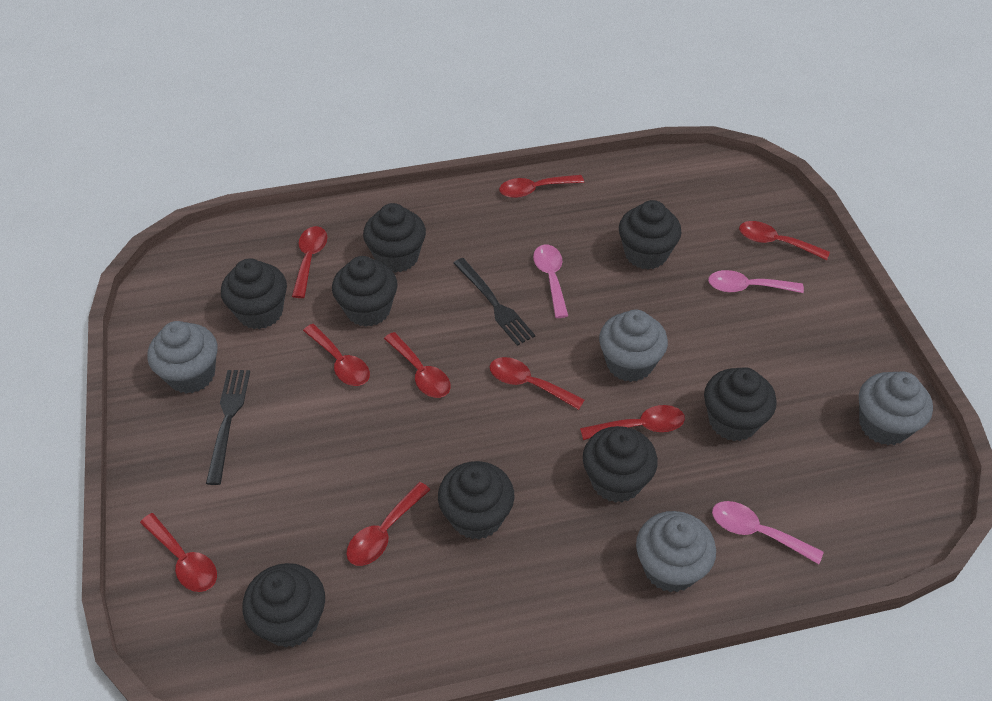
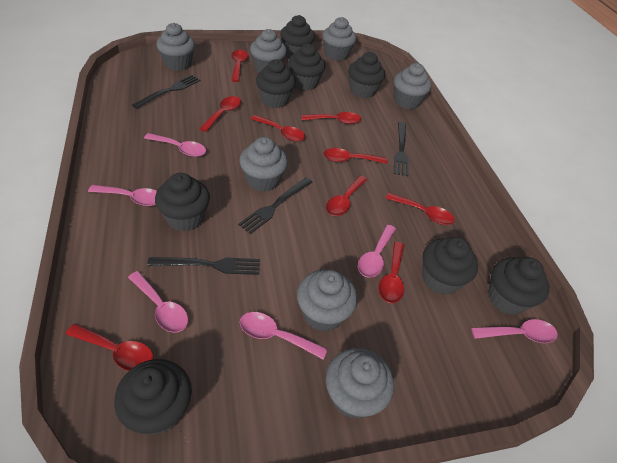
black fork: [206,370,250,485] [453,258,535,346] = 2 -> [132,75,201,109] [147,257,260,275] [238,177,312,234] [394,122,409,176] = 4
grey cupcake: [147,321,217,394] [599,309,668,382] [636,511,716,593] [859,371,933,446] = 4 -> [156,23,195,71] [239,137,288,192] [250,29,287,72] [297,270,358,332] [322,17,356,61] [326,348,394,419] [394,63,431,109] = 7
pink spoon: [533,244,568,318] [708,270,804,293] [712,501,824,564] = 3 -> [88,185,157,206] [128,271,188,333] [144,133,206,157] [240,312,327,359] [358,225,396,278] [471,319,558,343] = 6

